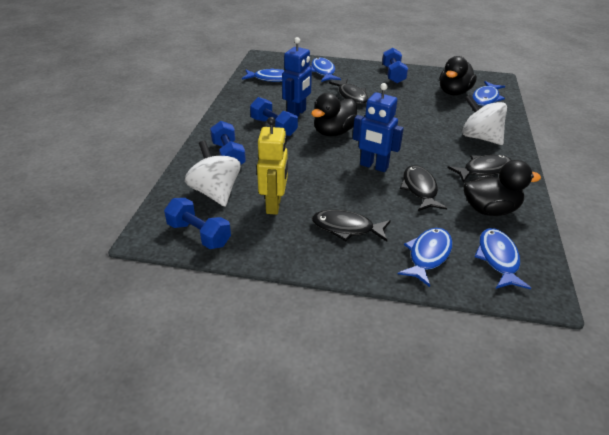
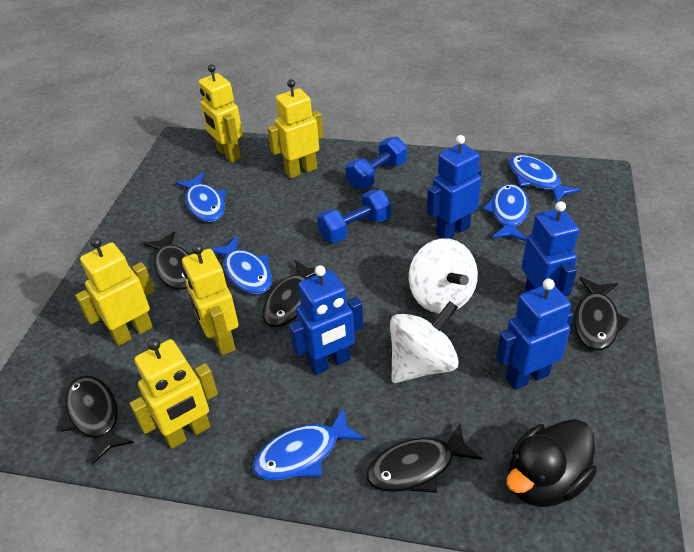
black duck: [311,93,357,137] [439,56,477,96] [463,160,541,216] = 3 -> [507,419,597,507] = 1
black fish: [312,210,391,242] [329,79,368,104] [400,165,447,211] [447,155,512,182] = 4 -> [61,376,134,465] [143,231,194,290] [262,260,327,327] [366,424,482,493] [574,277,630,351] = 5
blue dumbbell: [164,198,231,249] [210,121,246,165] [250,97,298,136] [382,48,408,83] = 4 -> [317,189,391,243] [345,136,407,189] = 2
blue robot: [282,37,312,117] [353,83,404,172] = 2 -> [289,265,363,375] [427,135,482,239] [496,279,573,390] [521,201,579,296] = 4
yellow robot: [257,117,288,215] = 1 -> [75,238,154,346] [130,338,218,449] [182,244,238,355] [199,64,243,163] [267,79,323,179] = 5

